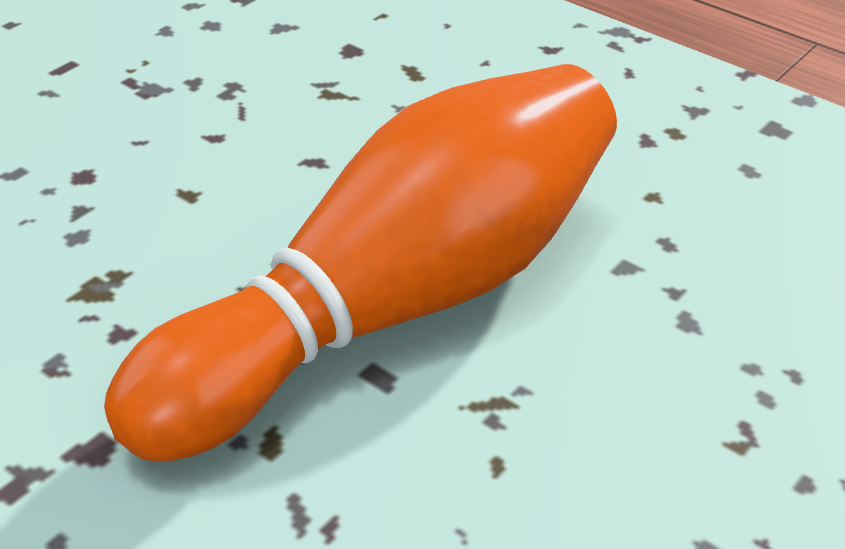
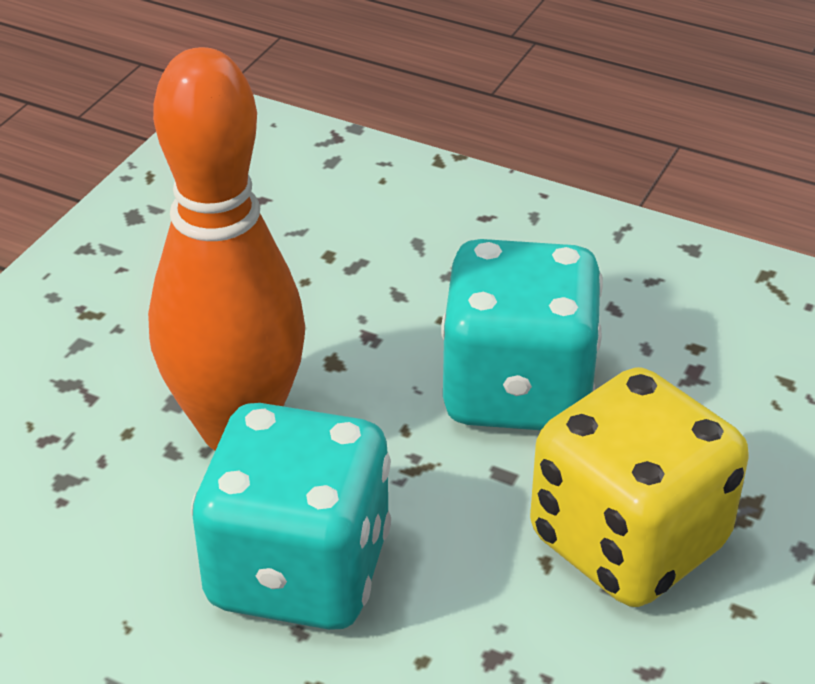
turquoise dice: none = 0 -> [191,403,391,630] [441,239,603,430] = 2
yellow dice: none = 0 -> [530,367,749,607] = 1

